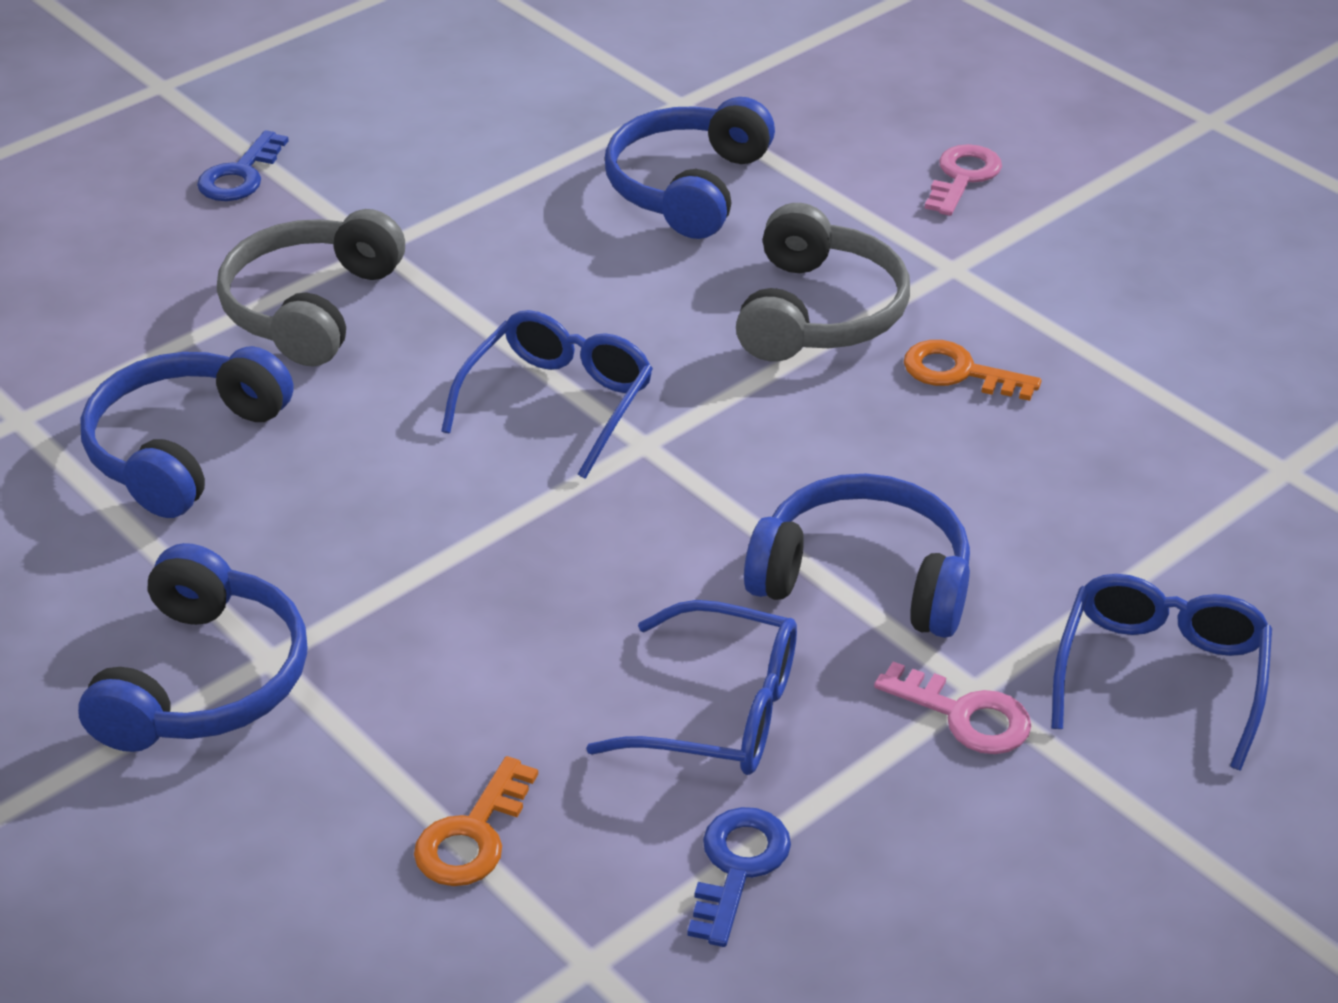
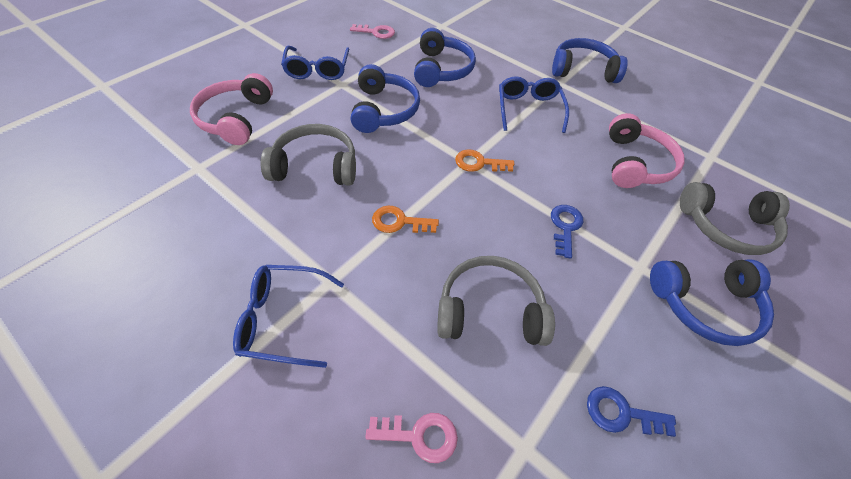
grey headphones: [217,209,405,367] [736,203,910,362] = 2 -> [260,124,356,186] [437,256,555,346] [680,182,790,255] = 3
pink headphones: none = 0 -> [190,73,273,145] [609,113,684,188] = 2

